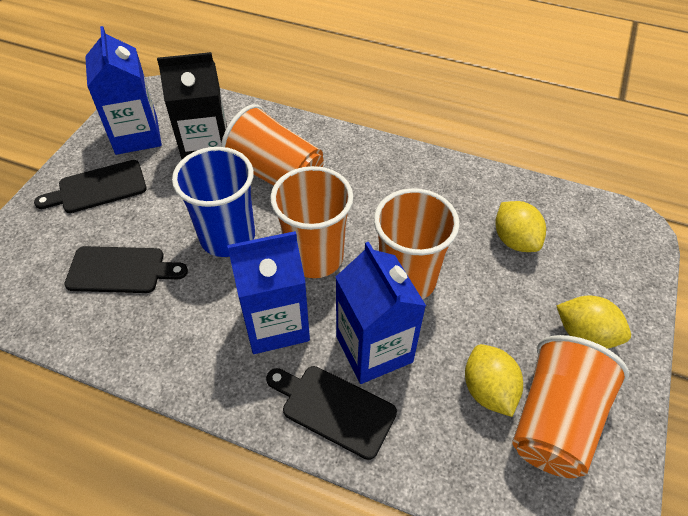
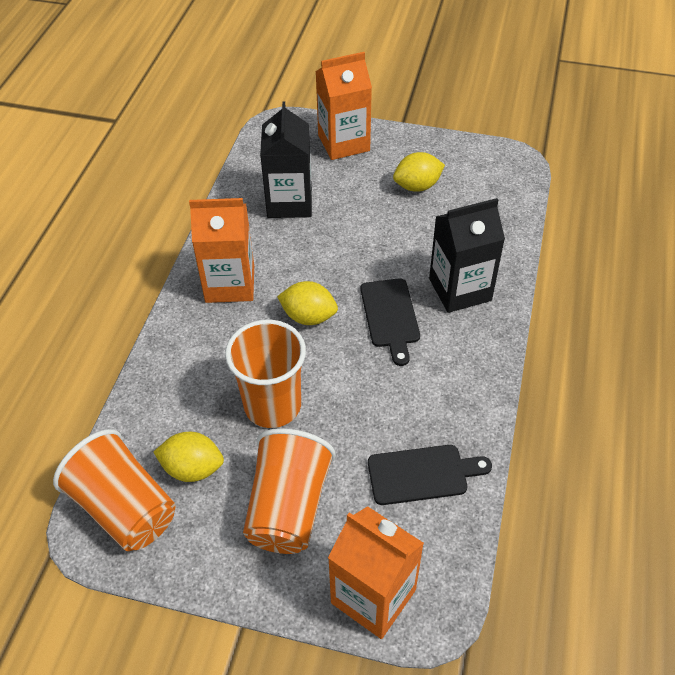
black carton: [157,52,227,159] = 1 -> [260,102,312,218] [429,198,505,313] = 2
black cutting board: [34,160,147,213] [64,246,188,293] [266,366,397,460] = 3 -> [360,278,420,366] [368,445,492,505] = 2
blue carton: [85,26,162,155] [227,231,310,354] [336,242,426,384] = 3 -> none = 0
blue cup: [172,147,255,257] = 1 -> none = 0
orange carton: none = 0 -> [189,198,254,303] [316,52,372,160] [328,506,424,639] = 3
orange cup: [221,104,324,186] [270,166,354,278] [374,188,460,300] [512,335,629,478] = 4 -> [53,429,175,551] [225,320,306,428] [243,428,336,554] = 3

